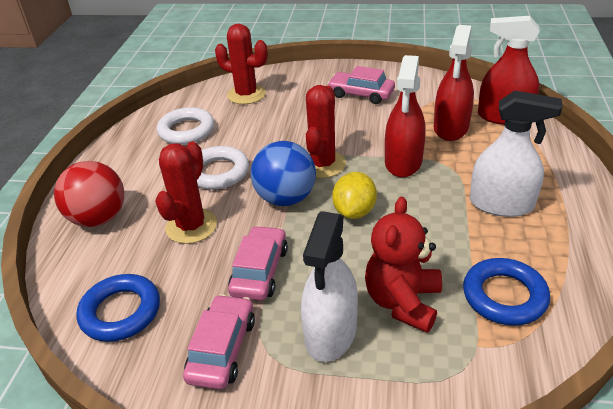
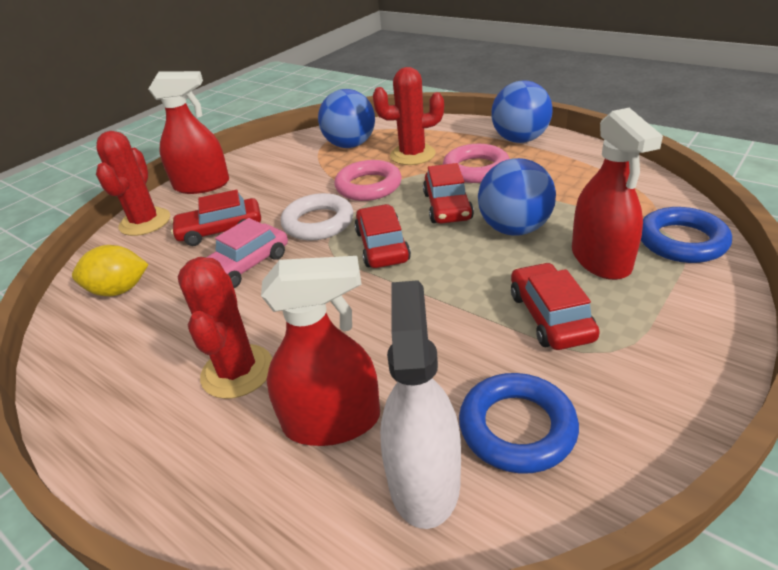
blue ball: [251,141,316,206] = 1 -> [318,89,375,148] [478,158,556,236] [491,80,553,143] = 3
pink car: [183,294,255,389] [228,226,288,301] [327,66,395,104] = 3 -> [206,218,288,288] = 1
pink ring: none = 0 -> [334,160,402,201] [443,144,510,183] = 2
red ball: [54,161,124,227] = 1 -> none = 0
red car: none = 0 -> [171,190,261,246] [354,204,411,268] [423,163,474,224] [511,263,600,350] = 4
red teddy bear: [365,197,442,333] = 1 -> none = 0
white ring: [157,107,214,145] [197,146,249,190] = 2 -> [281,193,354,241] = 1
white spray bottle: [301,211,358,362] [470,90,563,217] = 2 -> [380,280,461,529] = 1

